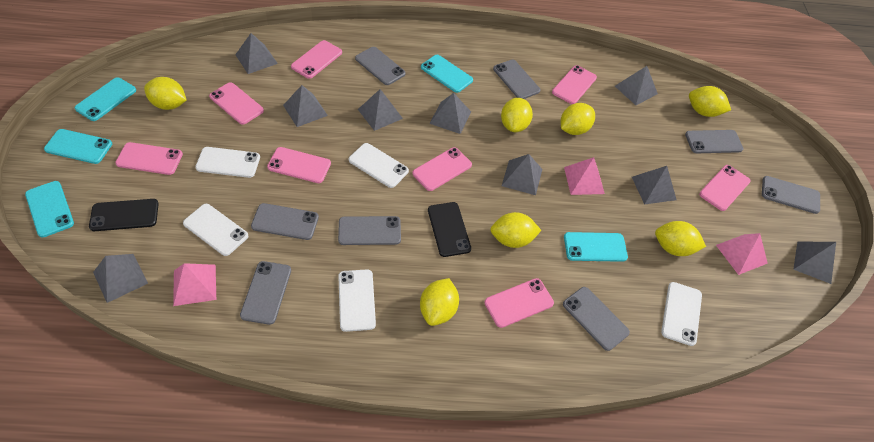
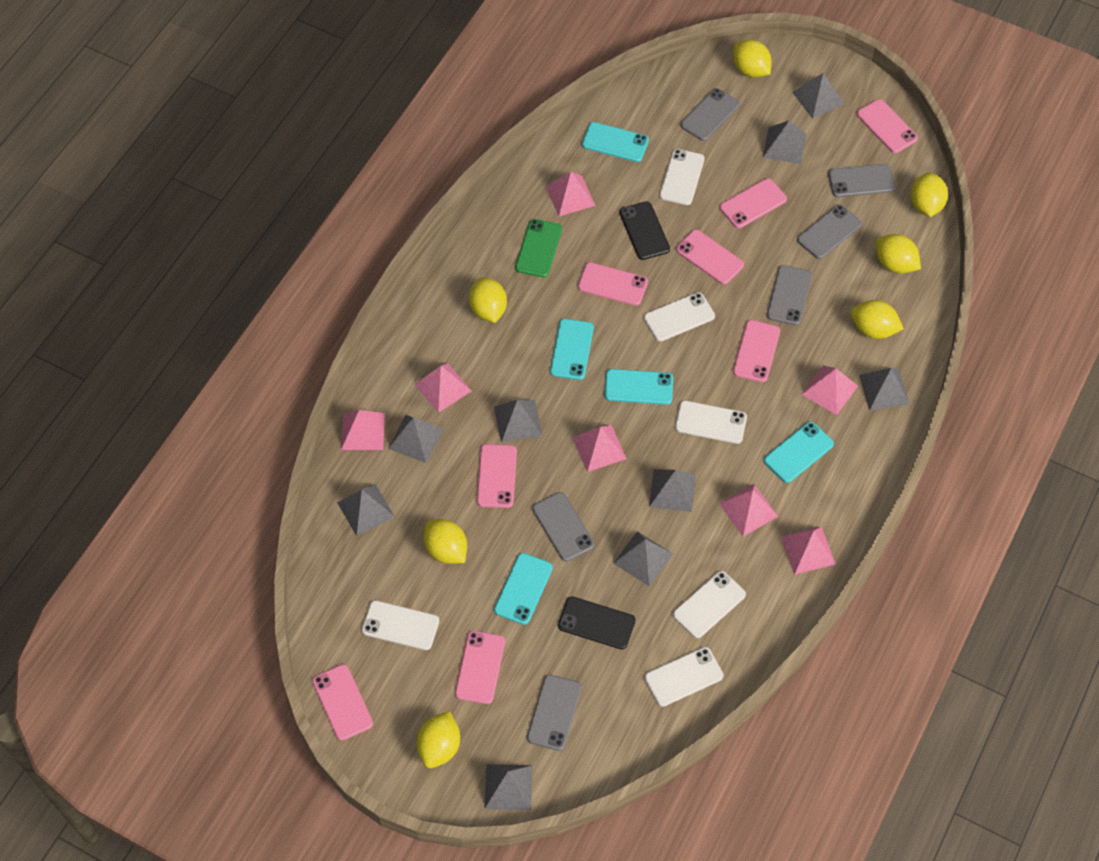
green phone: none = 0 -> [515,219,562,278] = 1
grey phone: [240,261,291,325] [251,203,319,240] [338,216,401,245] [355,47,406,85] [493,60,540,99] [563,287,630,351] [685,130,743,153] [762,176,820,214] = 8 -> [527,675,582,751] [532,492,595,561] [681,88,740,141] [767,265,812,326] [797,205,862,259] [828,164,896,197] = 6
pink pyramid: [173,263,216,306] [564,157,605,195] [716,233,768,275] = 3 -> [341,410,385,450] [414,363,471,413] [546,172,595,216] [572,425,627,472] [719,484,779,536] [781,527,835,575] [802,365,858,415] = 7
white phone: [183,204,248,256] [195,147,260,178] [338,269,376,332] [349,143,409,188] [661,282,702,346] = 5 -> [362,600,439,650] [644,292,715,342] [644,647,724,707] [659,149,705,205] [673,571,746,638] [675,401,747,444] = 6

